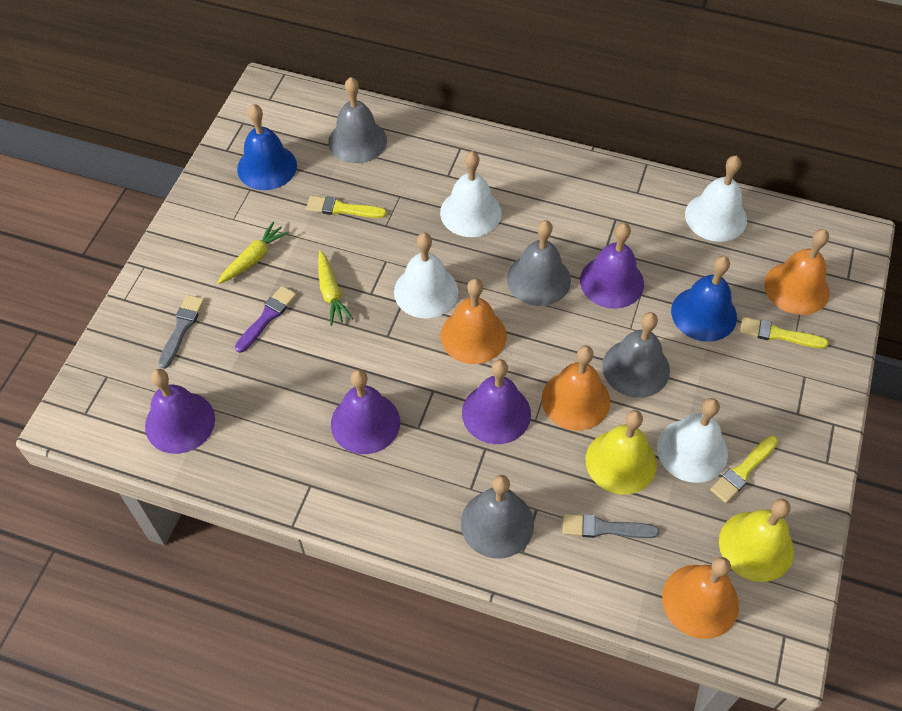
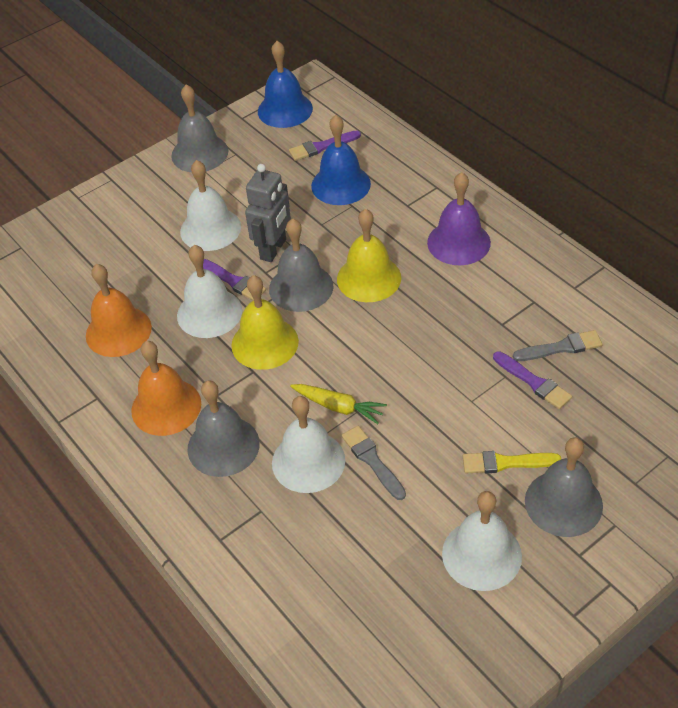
grey robot: none = 0 -> [245,164,291,262] = 1
orange bell: [441,279,507,364] [542,346,610,431] [662,557,739,639] [764,229,830,315] = 4 -> [86,264,152,357] [131,341,201,436] = 2
purple bell: [145,369,215,454] [331,369,400,454] [462,359,531,444] [580,223,644,309] = 4 -> [427,172,491,265] = 1
purple brush: [235,286,297,353] = 1 -> [203,259,266,301] [289,130,361,161] [493,351,572,409] = 3
yellow brush: [306,196,387,218] [710,436,778,503] [740,317,829,349] = 3 -> [463,451,561,473] = 1
yellow carrot: [218,222,289,284] [318,250,353,326] = 2 -> [290,384,387,424] = 1

